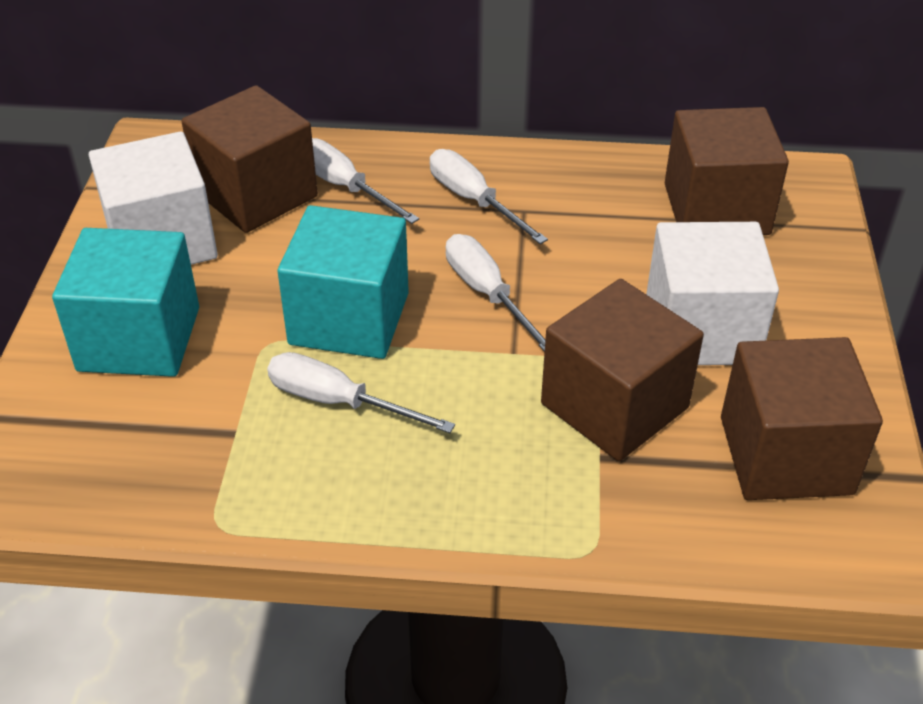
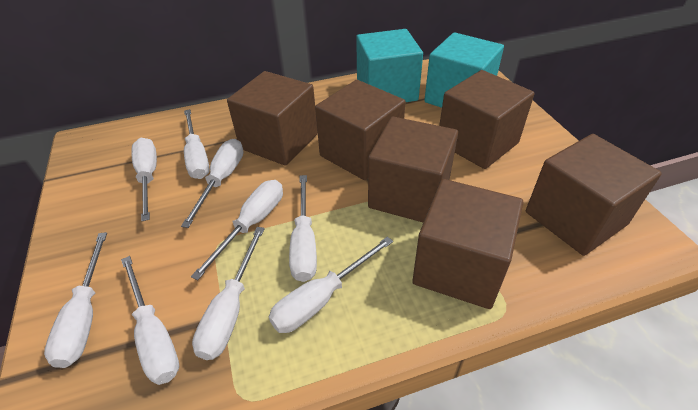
brown cube: [181,85,318,233] [541,279,704,461] [665,107,789,235] [721,337,883,500] = 4 -> [227,71,318,166] [315,80,405,180] [368,117,458,222] [412,179,523,309] [439,70,535,169] [526,134,662,256] = 6
white cube: [89,131,218,265] [646,222,779,365] = 2 -> none = 0
white screwdriver: [267,352,455,433] [312,138,419,224] [430,149,548,244] [446,234,545,352] = 4 -> [44,232,107,368] [121,256,179,385] [131,138,157,221] [181,139,244,228] [184,109,210,179] [191,180,283,280] [192,227,265,360] [269,237,393,333] [289,175,317,282] = 9

